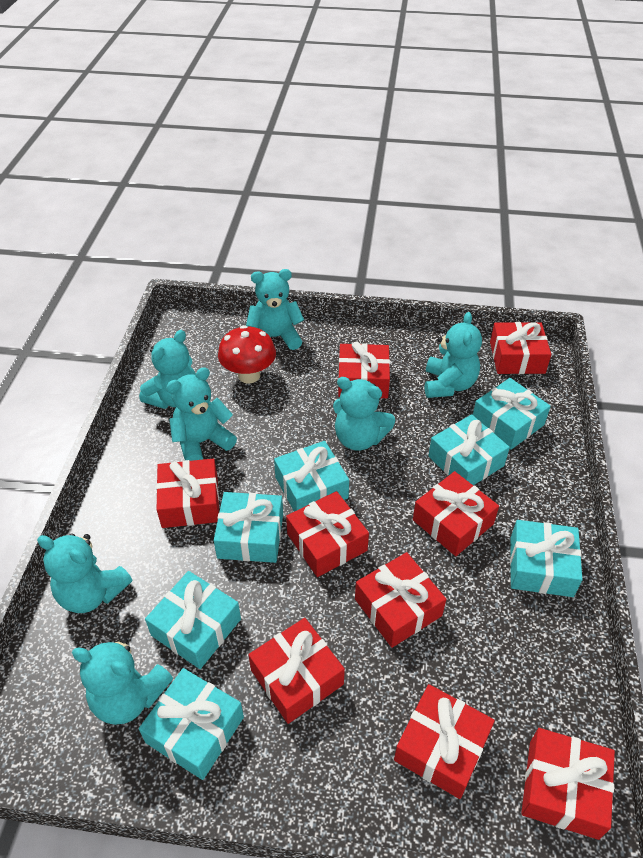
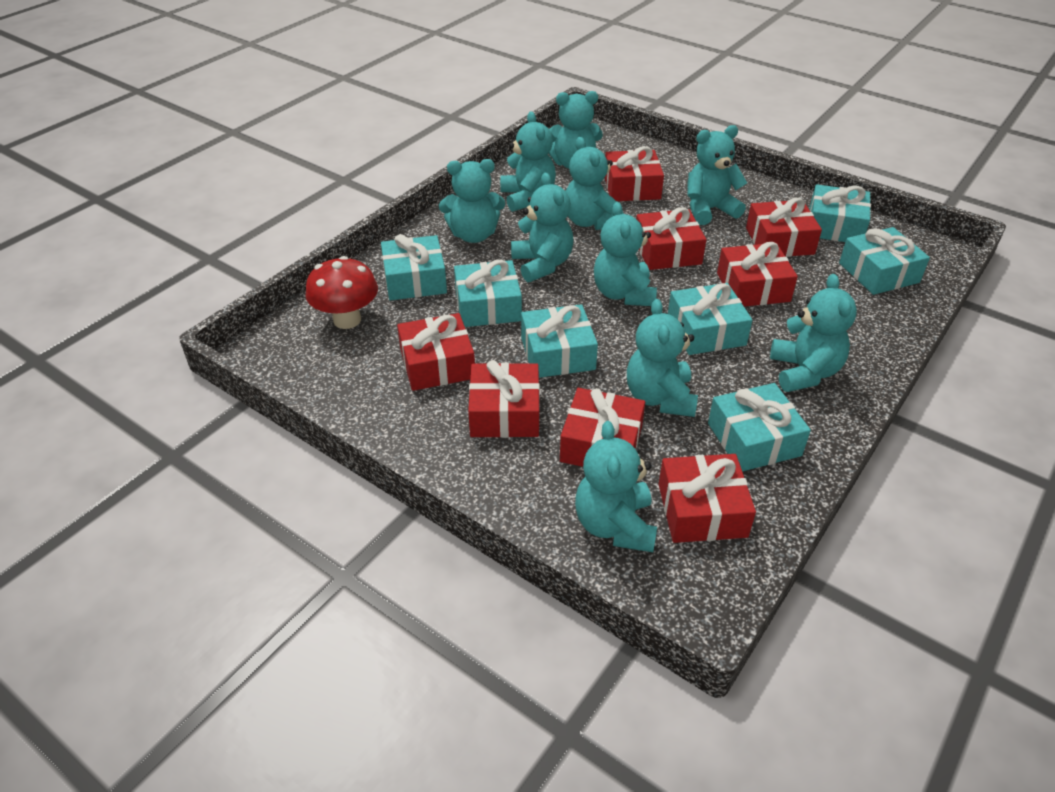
red gift: [156,459,219,528] [249,618,345,724] [286,491,369,577] [338,342,390,398] [355,552,446,648] [394,684,495,799] [413,471,499,556] [490,322,551,374] [521,728,615,840] = 9 -> [397,313,475,391] [468,360,540,438] [560,388,645,467] [605,146,664,201] [636,207,706,270] [658,454,756,543] [717,242,798,307] [746,198,822,257] = 8
turquoise teddy bear: [37,533,132,613] [72,637,173,725] [139,330,196,409] [166,367,237,461] [246,269,304,350] [333,377,395,451] [425,312,482,398] = 7 -> [439,159,505,243] [500,111,556,212] [511,172,573,282] [549,91,603,169] [566,137,624,230] [575,421,657,552] [594,202,657,306] [627,299,698,417] [687,125,747,225] [770,274,857,392] = 10

